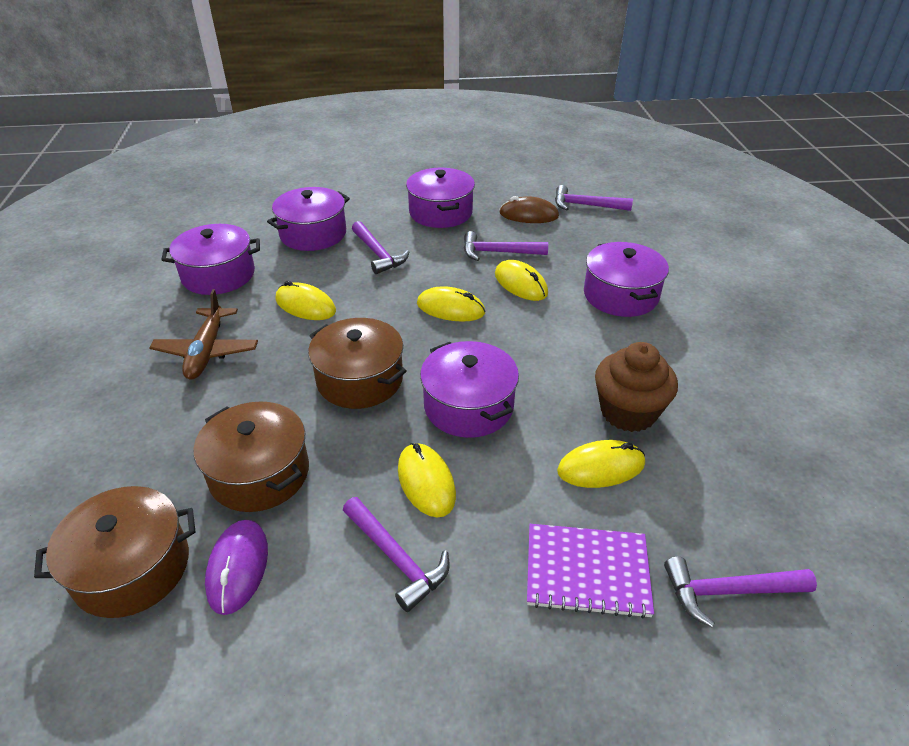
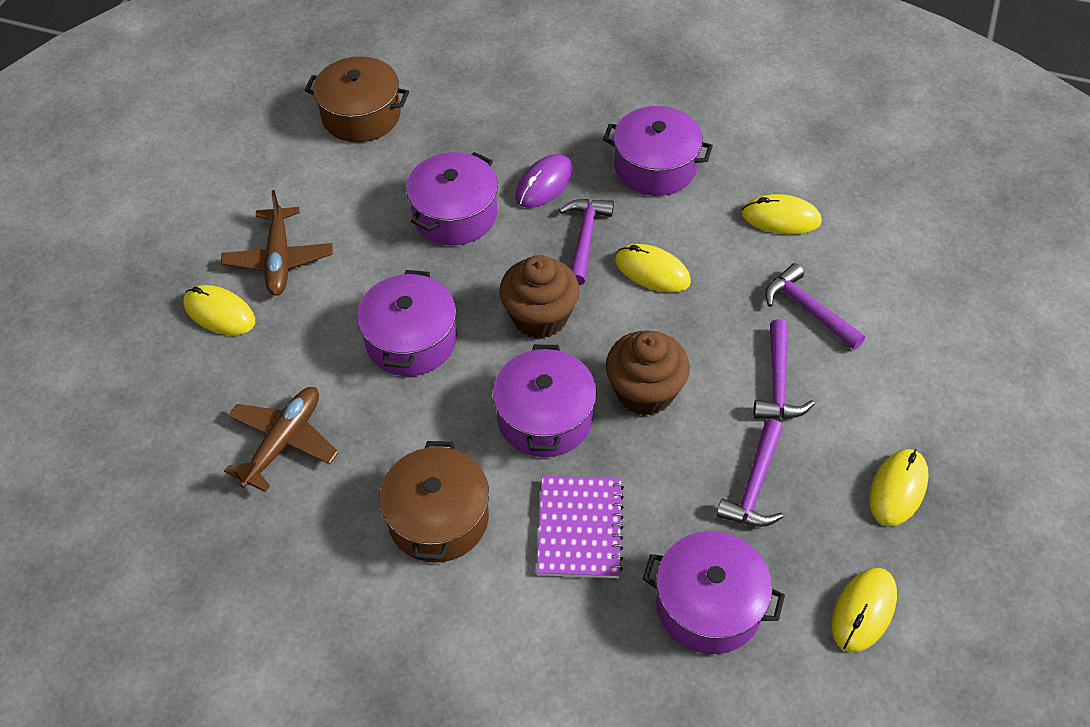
brown cupcake: [595,342,678,432] = 1 -> [499,255,580,339] [606,330,690,416] = 2
brown mouse: [499,196,559,223] = 1 -> none = 0
brown plane: [149,289,258,380] = 1 -> [221,190,333,296] [224,387,339,492] = 2
brown pot: [34,486,196,618] [194,401,309,512] [308,318,407,409] = 3 -> [305,56,409,142] [379,441,489,563] = 2
purple hammer: [343,497,450,612] [352,221,410,274] [464,231,548,261] [555,185,633,211] [664,557,817,628] = 5 -> [559,199,614,285] [716,419,783,527] [753,319,815,419] [765,263,865,350] = 4

